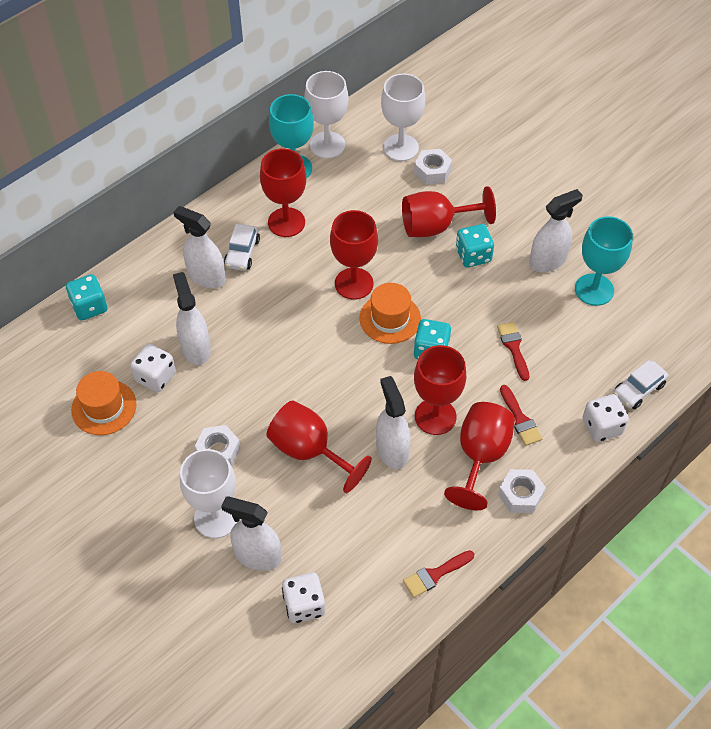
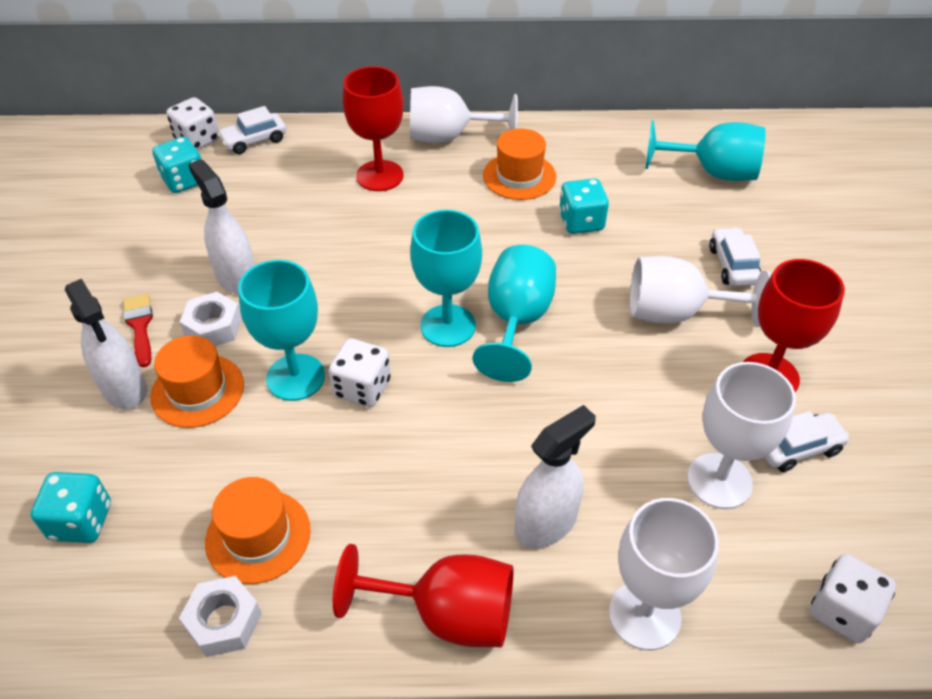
orange hat: [71,371,136,435] [359,283,421,344] = 2 -> [150,335,244,428] [205,477,311,584] [483,128,556,200] = 3
red brush: [403,550,474,598] [497,322,529,381] [500,385,543,446] = 3 -> [123,294,153,367] = 1
red goblet: [260,148,306,237] [266,400,372,493] [330,210,378,299] [402,186,496,237] [414,345,466,435] [444,402,515,510] = 6 -> [333,544,513,647] [343,66,404,191] [743,259,845,392] = 3
turquoise goblet: [269,94,314,178] [575,216,633,306] = 2 -> [238,260,325,401] [410,210,482,347] [473,245,556,382] [646,120,765,181] = 4
white car: [224,224,260,271] [613,360,668,409] = 2 -> [217,106,286,154] [709,227,761,286] [765,411,850,472] = 3
white goblet: [180,449,237,538] [304,71,349,159] [381,74,425,161] = 3 -> [410,86,518,143] [609,498,719,650] [630,256,771,327] [687,362,796,509] = 4
white nut: [195,425,241,466] [414,149,452,185] [498,469,546,513] = 3 -> [179,576,262,657] [180,292,242,346] = 2
white spray bottle: [173,206,226,288] [173,272,211,365] [221,496,282,571] [376,376,411,469] [529,189,583,272] = 5 -> [65,279,147,410] [188,159,255,294] [515,405,596,548] = 3

